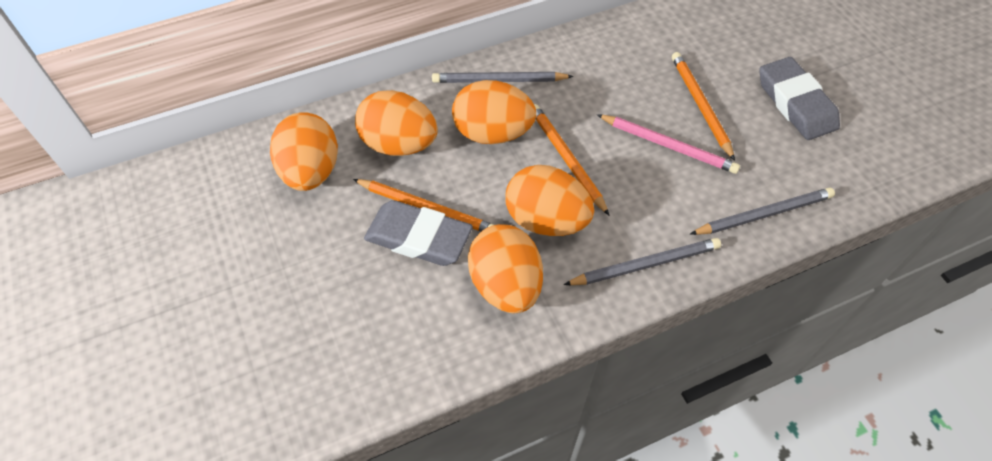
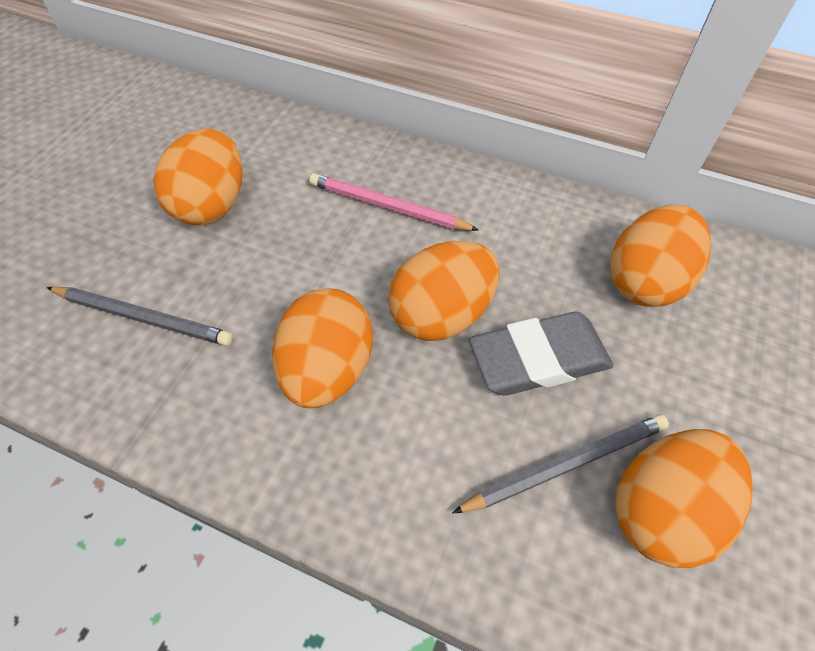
grey eraser: [364,200,473,266] [759,57,840,140] = 2 -> [469,312,613,396] = 1
grey pencil: [432,72,574,83] [564,238,721,285] [690,188,835,235] = 3 -> [47,287,233,346] [452,414,669,514] = 2
orange pencil: [353,179,494,232] [534,104,609,215] [672,52,735,161] = 3 -> none = 0

